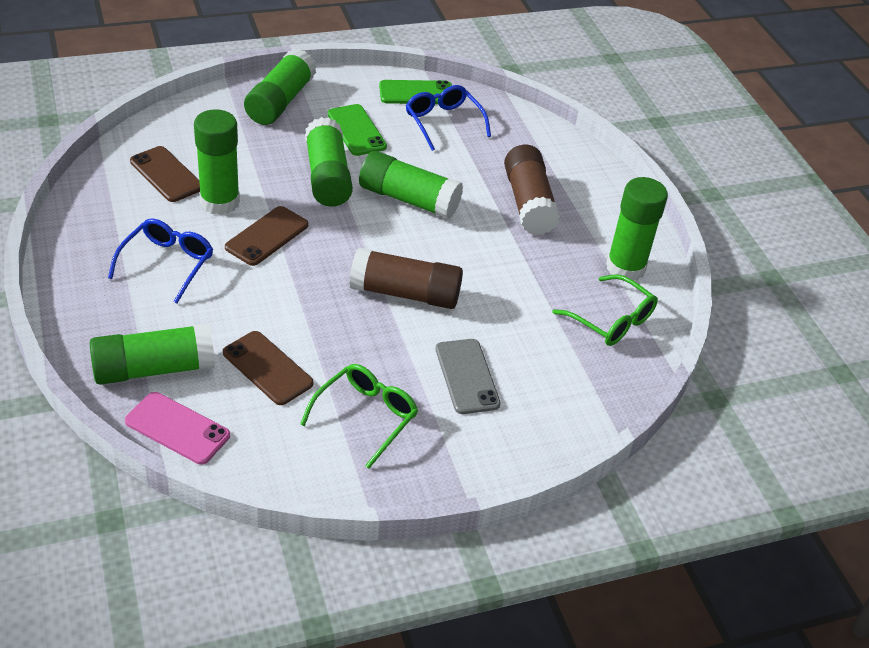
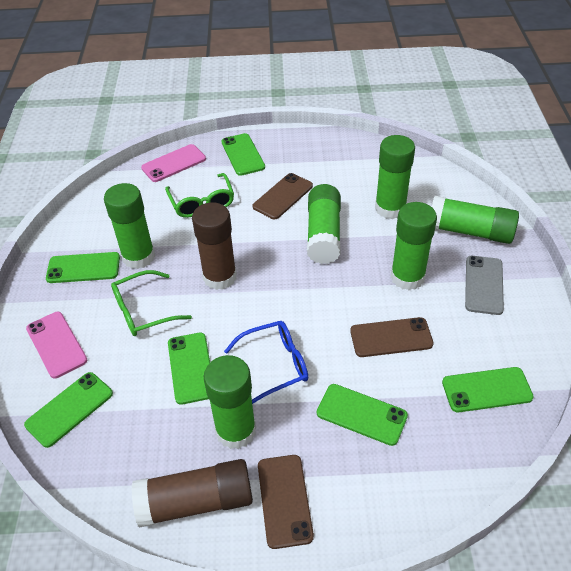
blue glasses: [108,219,213,304] [406,85,491,151] = 2 -> [224,321,308,404] = 1
green phone: [328,104,387,156] [379,80,452,104] = 2 -> [24,372,113,448] [46,252,120,283] [168,333,210,405] [221,133,265,176] [317,384,408,446] [442,367,534,412] = 6
pink phone: [125,392,230,465] = 1 -> [26,312,87,378] [141,144,206,182] = 2

